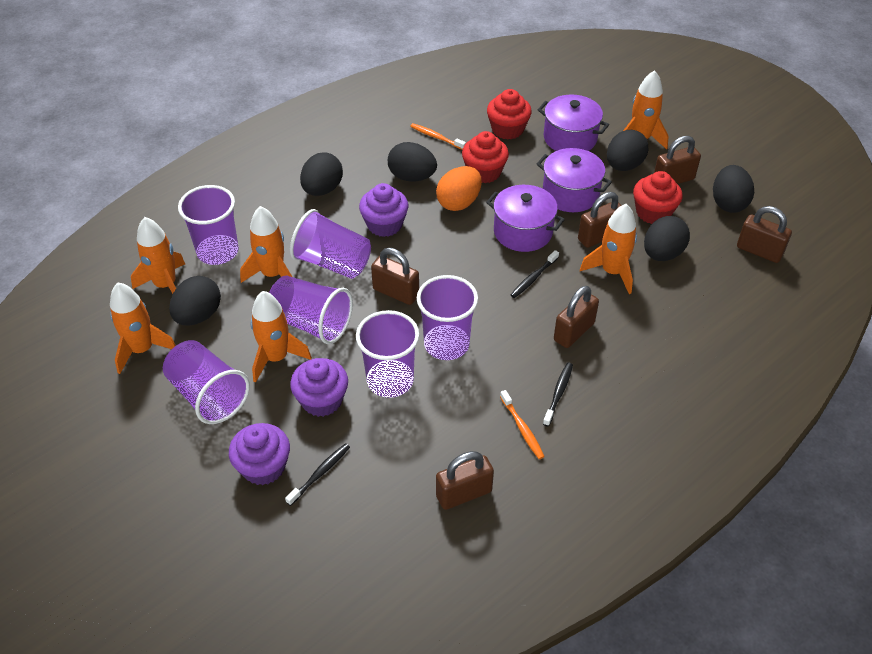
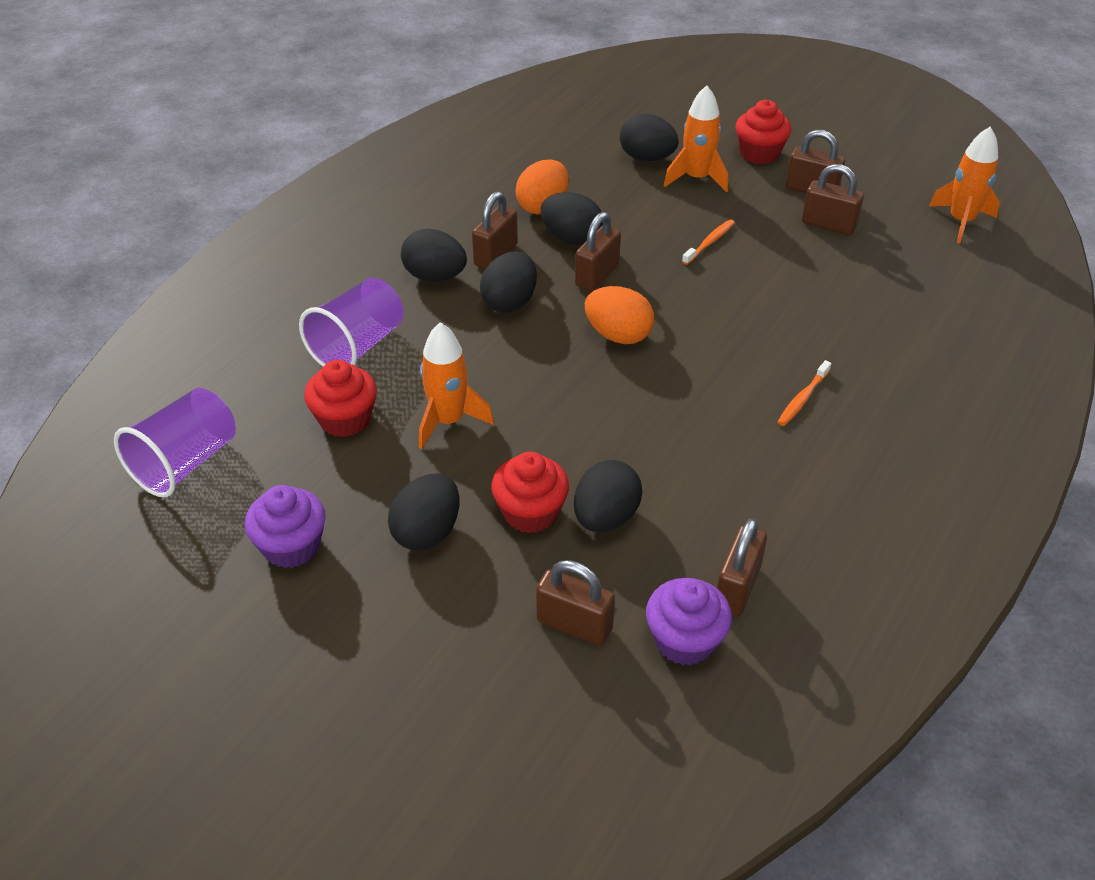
black toothbrush: [285,443,350,506] [511,250,559,298] [543,363,573,427] = 3 -> none = 0
orange egg: [436,166,482,211] = 1 -> [516,159,569,214] [585,286,654,344] = 2
orange rocket: [110,283,176,374] [131,217,185,294] [240,206,292,283] [251,291,312,382] [580,204,637,294] [623,70,669,149] = 6 -> [419,322,494,449] [664,86,728,192] [929,127,1000,243] = 3
purple cup: [163,340,250,424] [178,185,239,265] [269,276,353,344] [290,209,371,279] [356,310,419,398] [417,275,478,360] = 6 -> [114,388,236,497] [299,278,404,367] = 2
purple cupcake: [229,423,290,485] [290,358,348,417] [359,183,408,237] = 3 -> [245,485,326,568] [646,578,732,666] = 2
purple pot: [486,185,565,252] [537,148,612,212] [538,95,609,151] = 3 -> none = 0

